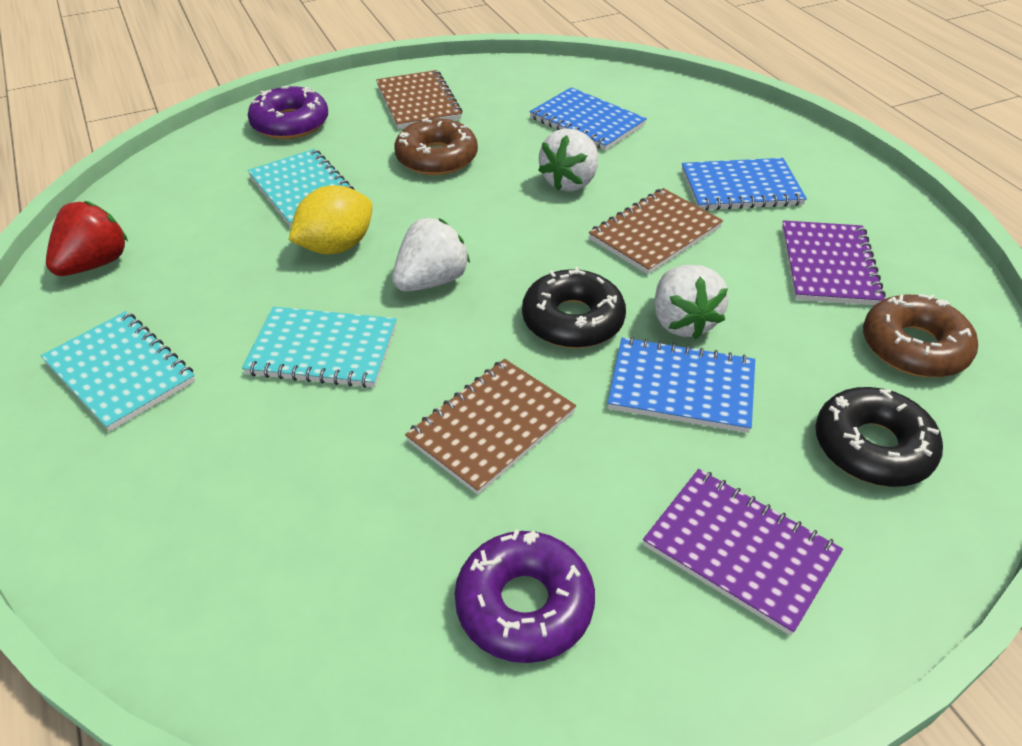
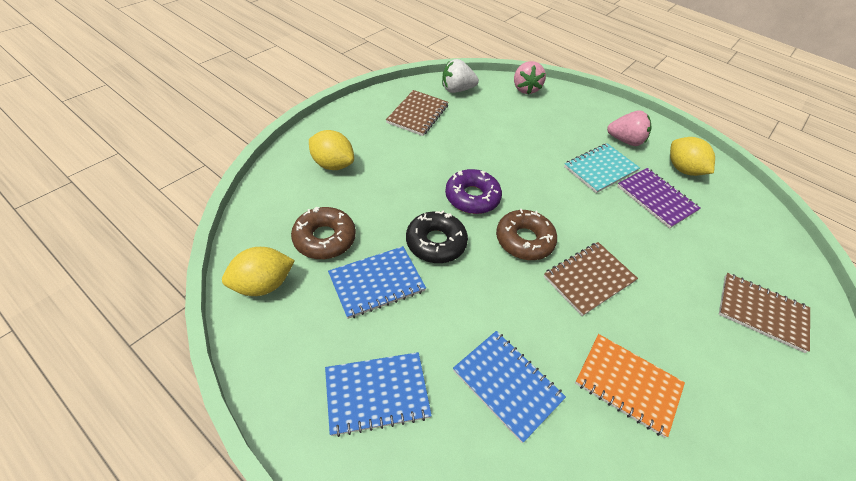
black donut: [522,267,626,348] [816,387,943,487] = 2 -> [406,211,468,263] = 1
orange notebook: none = 0 -> [575,334,685,438] = 1
pink strawberry: none = 0 -> [514,61,546,94] [607,110,652,146] = 2
purple donut: [248,86,328,139] [455,529,595,663] = 2 -> [445,169,502,214] = 1
purple notebook: [643,469,843,636] [782,220,886,305] = 2 -> [617,168,701,229] = 1
red strawberry: [46,201,128,276] = 1 -> none = 0
turquoise notebook: [41,311,195,431] [242,307,397,388] [248,149,355,227] = 3 -> [564,143,640,193] = 1
white strawberry: [392,218,470,291] [538,128,598,191] [654,265,729,339] = 3 -> [442,59,479,93] = 1
yellow lemon: [289,185,372,254] = 1 -> [222,247,295,296] [309,130,354,170] [670,137,715,176] = 3

